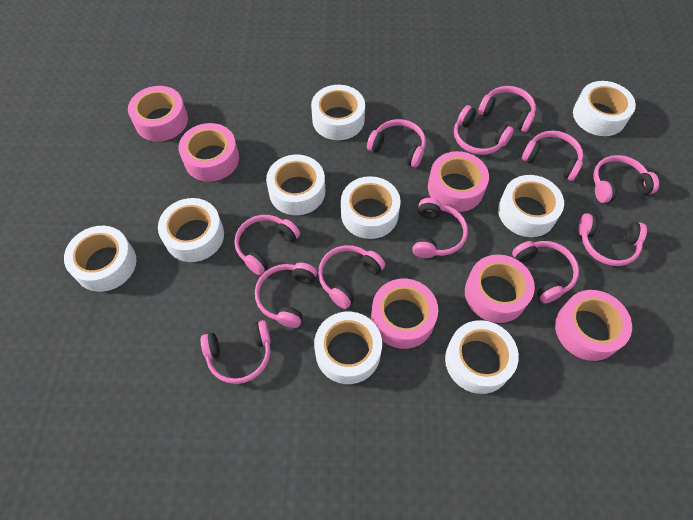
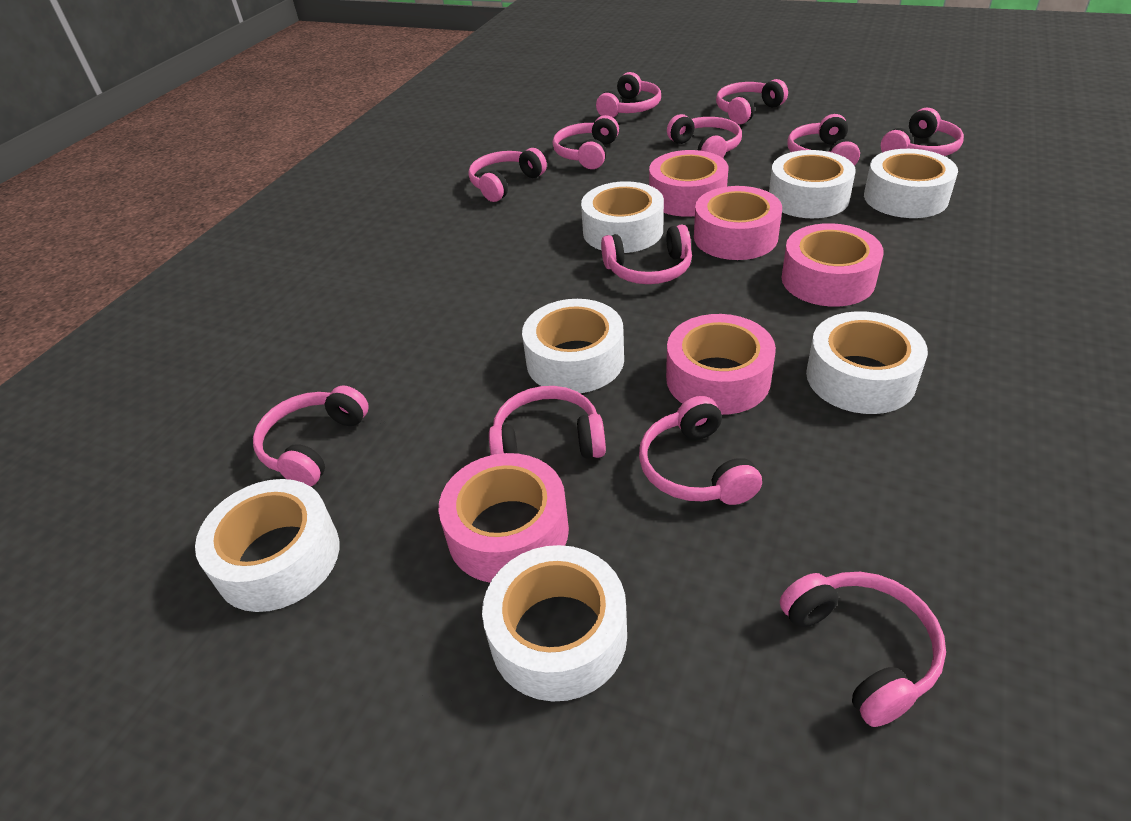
pink tape: [128,86,188,142] [179,123,239,182] [371,279,438,349] [428,151,489,212] [465,254,535,323] [555,290,632,361] = 6 -> [438,453,569,583] [649,150,728,217] [666,314,776,415] [694,186,782,260] [781,223,884,307] = 5
white tape: [64,226,136,292] [158,198,224,262] [266,155,325,215] [311,85,365,140] [314,312,382,384] [341,176,401,239] [445,320,519,394] [498,175,564,237] [573,81,636,136] = 9 -> [195,479,339,612] [482,545,627,702] [522,299,624,393] [581,181,664,253] [769,150,856,218] [806,311,928,414] [864,149,958,218] = 7

